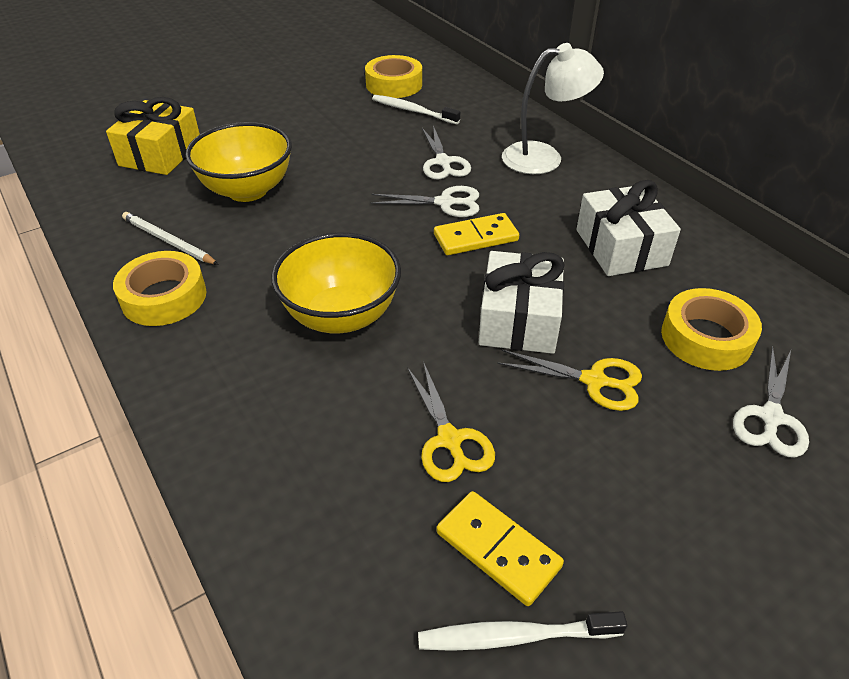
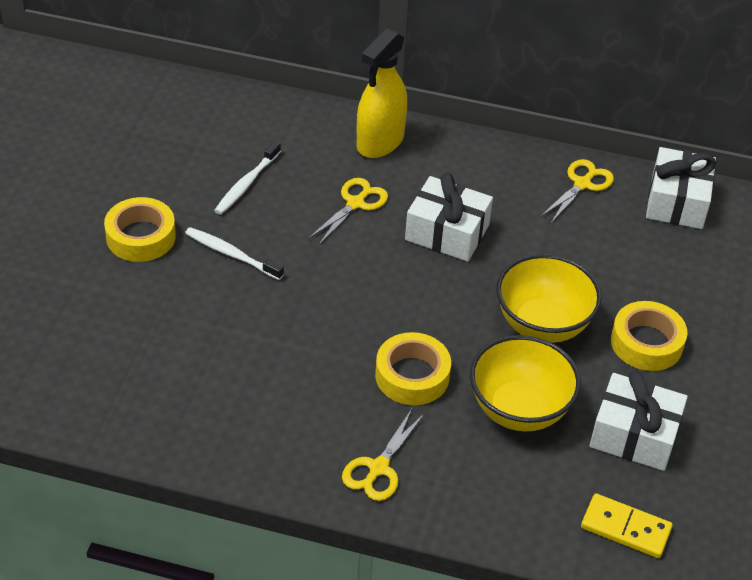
white gift: [479,251,565,354] [576,180,681,276] = 2 -> [405,173,493,262] [590,371,688,471] [646,147,716,229] = 3
white lamp: [502,43,604,174] = 1 -> none = 0
white pencil: [122,212,219,265] = 1 -> none = 0
white scissors: [370,186,479,217] [422,125,471,180] [733,346,809,458] = 3 -> none = 0
yellow domino: [434,213,519,255] [437,491,564,606] = 2 -> [581,493,673,558] = 1
yellow gift: [106,97,200,175] = 1 -> none = 0
yellow scissors: [407,361,495,482] [497,350,642,411] = 2 -> [308,178,388,245] [342,409,425,501] [540,159,614,223] = 3
yellow spray bottle: none = 0 -> [357,28,407,158] = 1

